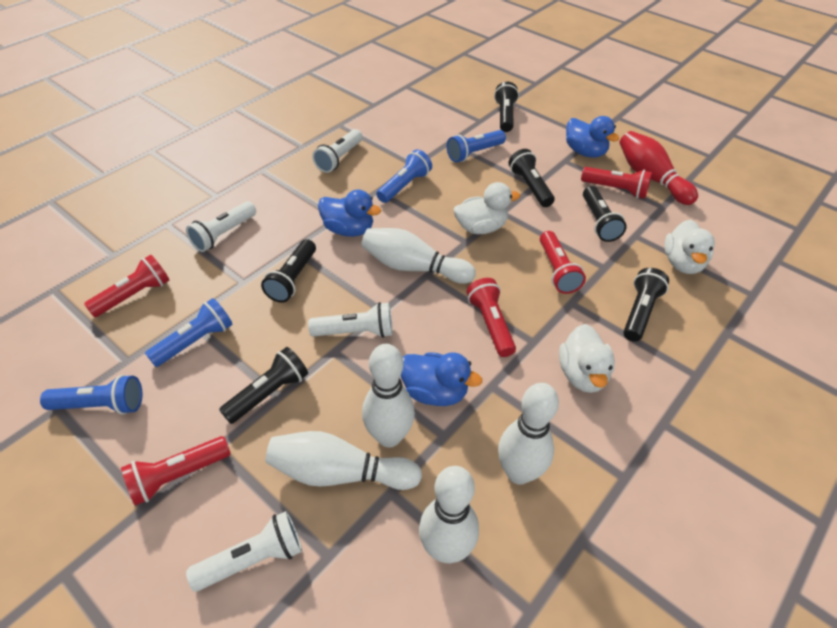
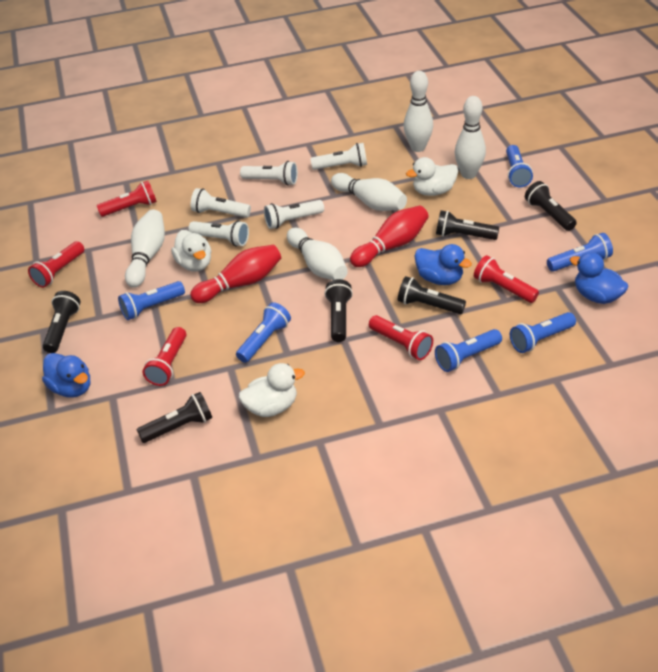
blue flashlight: [40,375,142,415] [145,298,233,367] [376,149,432,203] [447,130,506,162] = 4 -> [118,281,185,320] [236,302,291,363] [435,329,502,372] [506,145,533,187] [510,312,576,353] [547,233,613,272] = 6
red bowling pin: [620,131,698,205] = 1 -> [190,244,281,303] [350,205,429,267] = 2
white flashlight: [186,201,256,252] [186,511,302,592] [308,302,393,338] [312,129,363,173] = 4 -> [188,220,249,247] [191,188,251,217] [240,161,298,186] [264,200,324,229] [310,143,367,170] = 5

